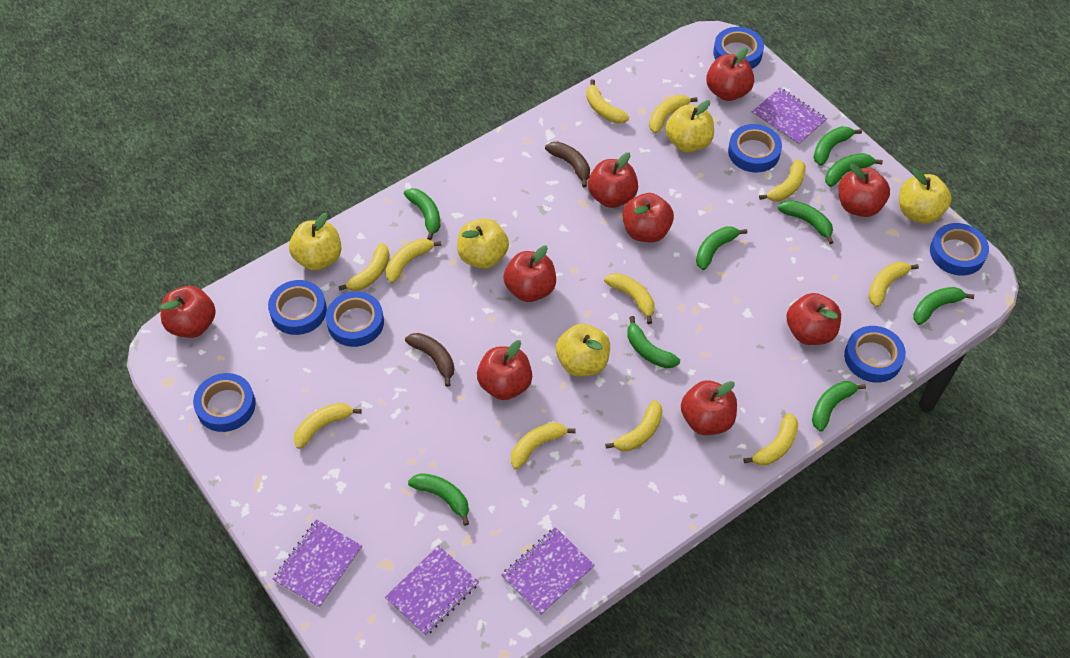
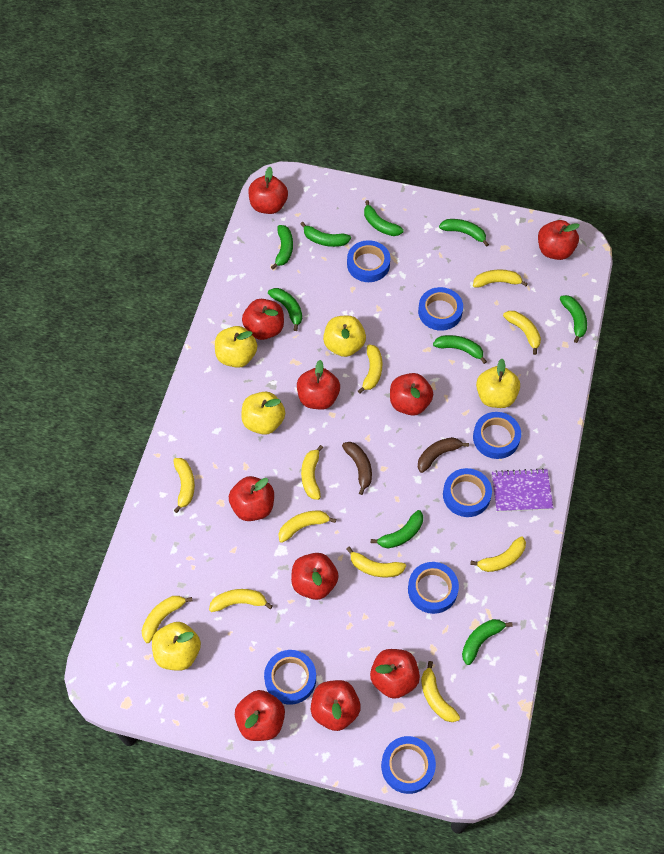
purple notebook: [273,519,362,608] [385,545,479,636] [502,527,595,616] [752,88,827,146] = 4 -> [492,468,553,512] = 1
red apple: [160,286,216,338] [477,340,532,400] [504,245,556,302] [588,152,638,208] [622,193,674,242] [681,381,737,435] [706,47,754,101] [786,293,841,345] [839,164,890,217] = 9 -> [229,476,274,521] [235,690,285,741] [242,299,284,340] [248,167,288,214] [291,553,339,600] [297,360,340,410] [311,680,361,731] [370,649,420,699] [390,373,433,416] [538,220,580,260] = 10

